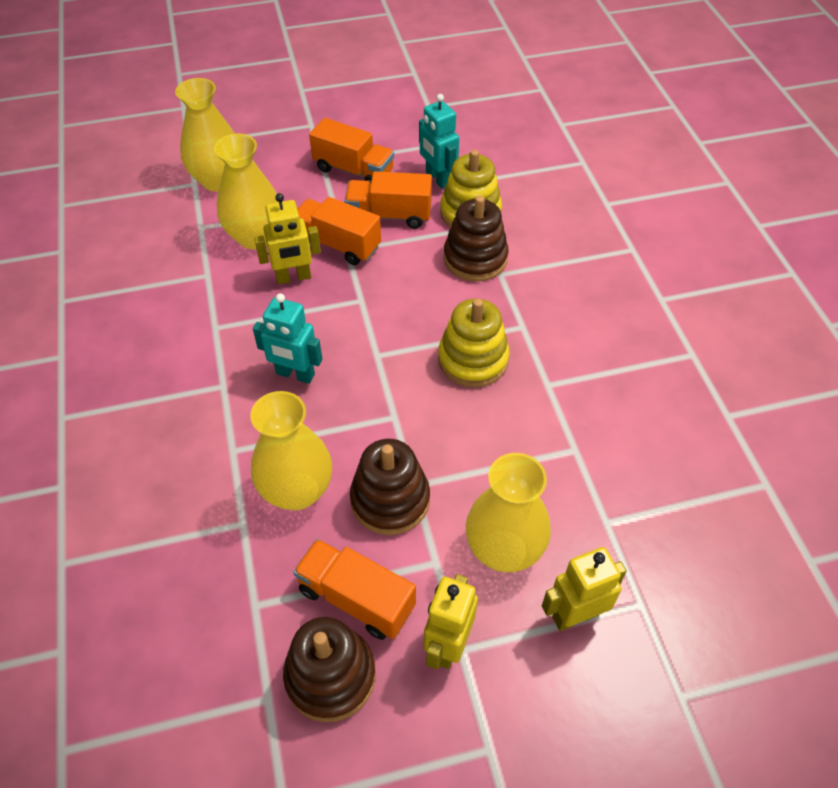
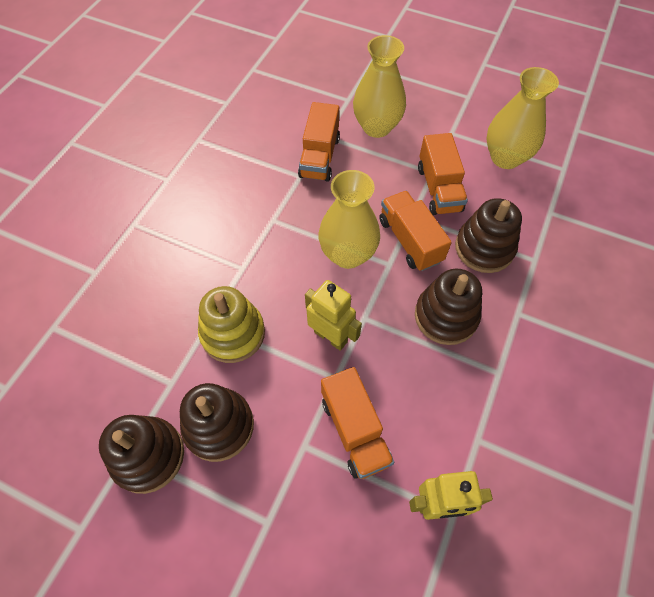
brown stacking toy: [283,617,376,722] [350,439,430,535] [444,196,509,281] = 3 -> [99,415,184,494] [180,383,254,462] [415,269,482,345] [455,198,522,273] = 4
turquoise robot: [253,293,322,384] [419,94,459,189] = 2 -> none = 0
yellow robot: [254,193,321,284] [424,574,478,669] [542,547,627,631] = 3 -> [305,280,362,351] [409,471,493,520] = 2
yellow stacking toy: [438,299,510,387] [440,150,502,228] = 2 -> [198,286,265,363] = 1
yellow vase: [175,78,235,191] [214,134,278,249] [250,391,332,510] [466,453,551,572] = 4 -> [318,170,380,269] [353,35,406,138] [487,67,559,169] = 3

